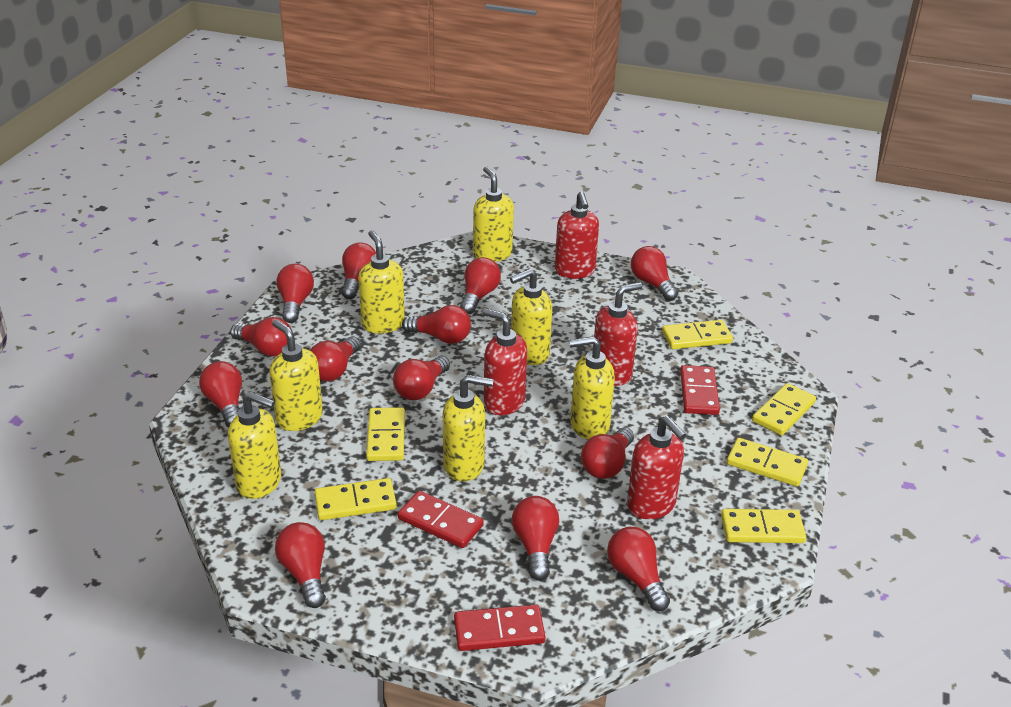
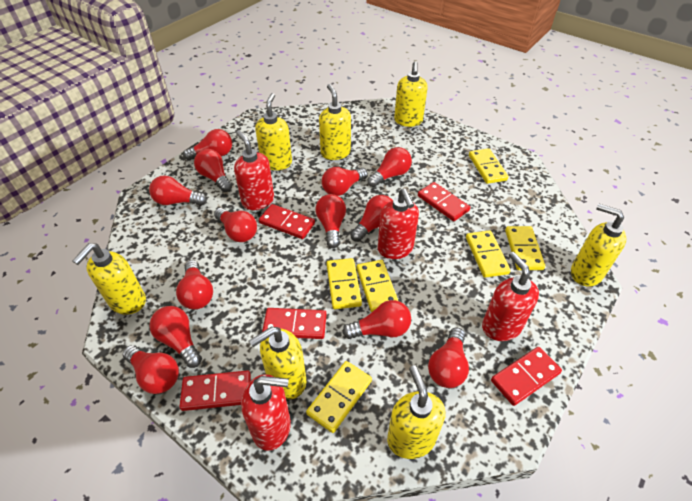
red domino: [398,491,484,548] [454,605,545,651] [680,365,720,415] = 3 -> [180,370,251,411] [259,204,315,239] [262,308,327,339] [418,182,470,221] [491,347,562,406] = 5

